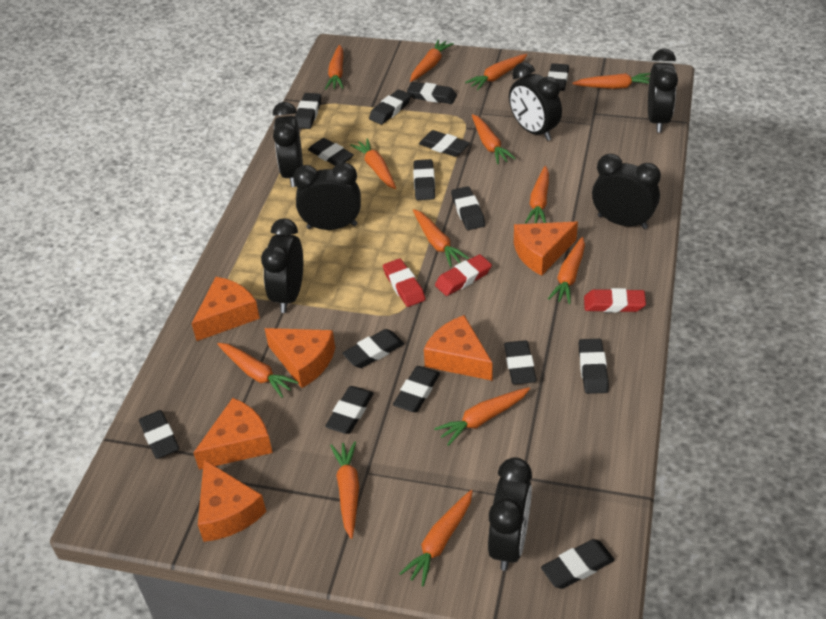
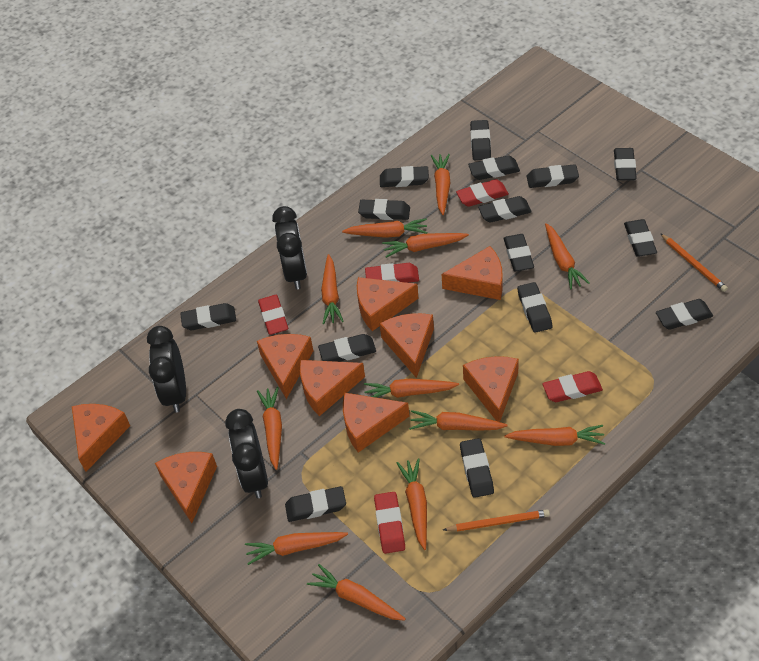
black clock: [261,218,303,313] [273,102,303,187] [293,162,361,230] [488,457,532,571] [509,62,562,141] [592,154,661,229] [648,48,678,132] = 7 -> [147,326,186,413] [225,409,268,498] [272,206,307,290] = 3
orange carrot: [217,343,299,398] [325,45,343,89] [330,441,359,539] [350,138,396,189] [399,490,473,587] [410,39,454,82] [413,209,469,267] [434,387,530,446] [465,54,527,90] [472,114,516,164] [525,166,549,223] [548,237,585,304] [572,73,650,89] = 13 -> [245,532,348,565] [257,387,282,470] [307,564,406,621] [321,254,344,324] [342,219,428,238] [364,378,459,398] [382,233,469,258] [397,458,427,550] [409,410,508,431] [431,154,450,215] [504,425,605,446] [545,223,590,289] = 12
orange cheese: [191,277,260,341] [193,398,273,470] [198,460,266,542] [265,328,335,388] [424,315,493,381] [514,222,578,276] = 6 -> [72,404,130,472] [155,452,217,523] [257,334,313,399] [299,360,365,416] [343,393,410,453] [357,277,419,331] [379,313,434,378] [442,246,503,300] [463,356,519,422] = 9
orange pencil: none = 0 -> [443,509,550,532] [660,233,728,292] = 2
red eraser: [383,258,425,307] [435,254,492,296] [584,288,646,313] = 3 -> [258,295,288,335] [365,263,419,283] [374,492,405,554] [456,179,509,207] [542,371,603,402] = 5

